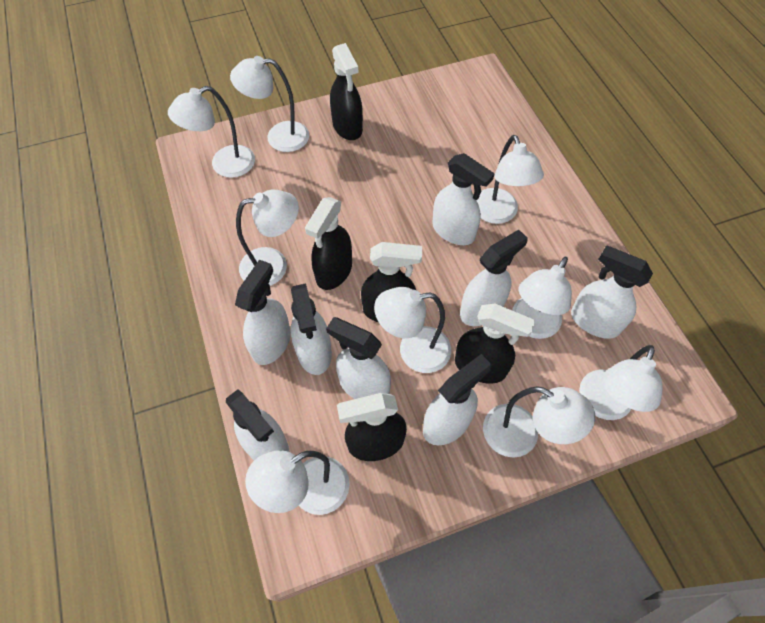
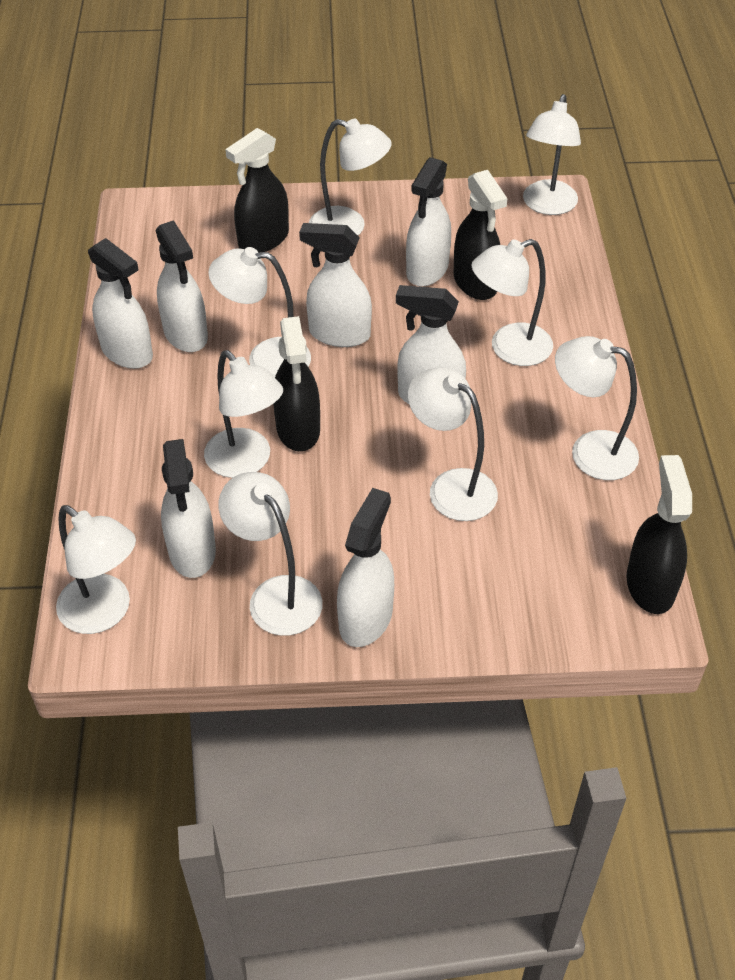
black spray bottle: [305,197,352,290] [330,43,363,140] [337,393,407,461] [361,242,422,322] [455,304,536,384] = 5 -> [225,128,289,253] [273,316,320,451] [454,170,508,300] [626,455,692,614] = 4
white spray bottle: [226,389,289,460] [235,260,291,365] [291,283,332,375] [326,317,391,399] [423,354,492,445] [432,153,495,245] [460,229,528,326] [571,245,653,339] = 8 -> [88,238,153,369] [156,220,208,352] [161,439,216,578] [299,223,372,347] [337,488,394,647] [396,285,466,404] [406,157,451,287] = 7

